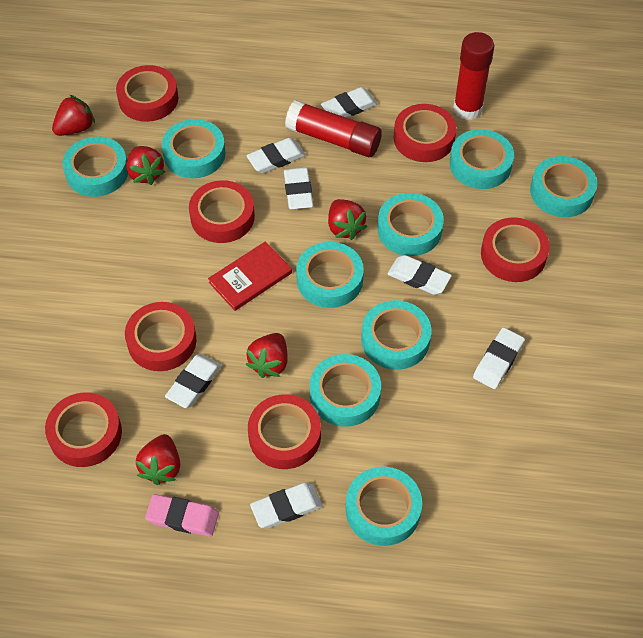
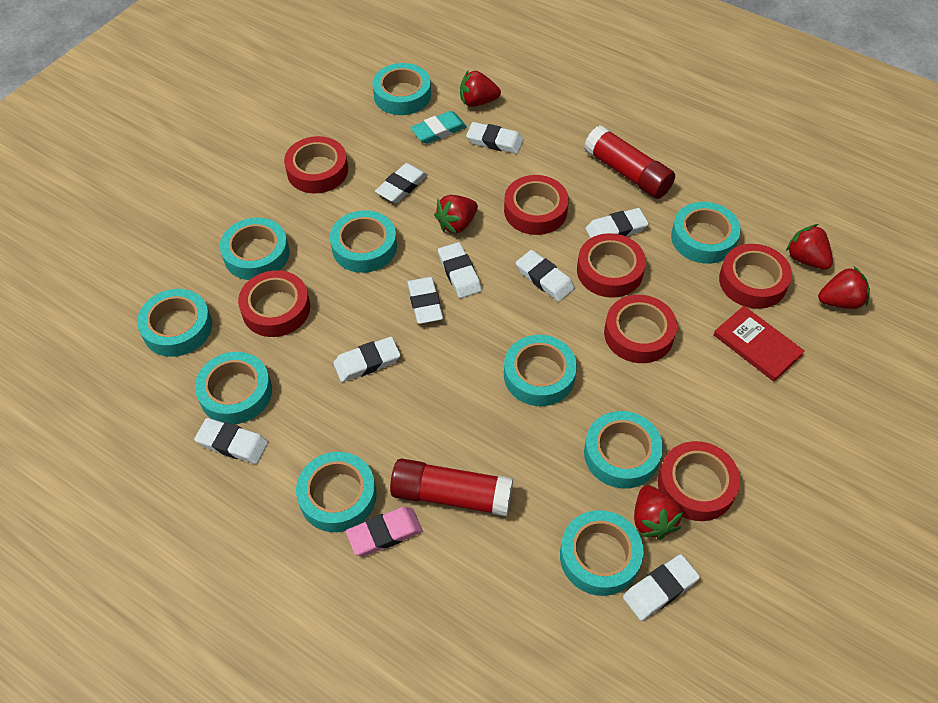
turquoise eraser: none = 0 -> [410,111,467,144] = 1
turquoise tape: [63,137,128,197] [162,119,226,178] [296,242,364,308] [310,354,381,427] [346,467,422,546] [361,300,431,370] [378,193,444,256] [450,129,514,189] [530,156,597,217] = 9 -> [137,289,212,357] [195,352,272,424] [220,217,289,280] [296,452,377,532] [330,210,397,273] [372,63,431,115] [504,335,577,406] [560,510,644,596] [584,411,663,488] [671,202,741,264] = 10
white eraser: [165,354,222,408] [246,138,306,173] [250,483,323,528] [284,167,313,209] [321,87,378,118] [387,255,452,295] [473,327,525,389] = 7 -> [194,418,268,464] [333,337,400,382] [375,163,428,203] [407,277,443,324] [438,242,482,298] [466,122,524,154] [516,250,575,302] [586,208,649,238] [623,554,700,621] = 9

